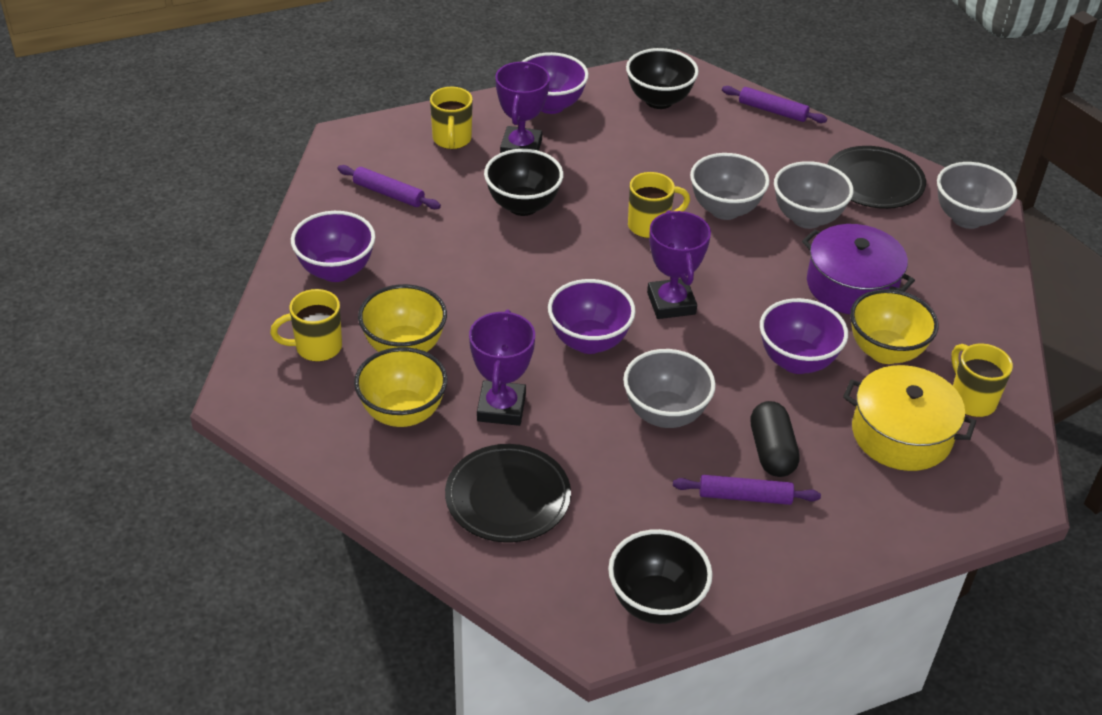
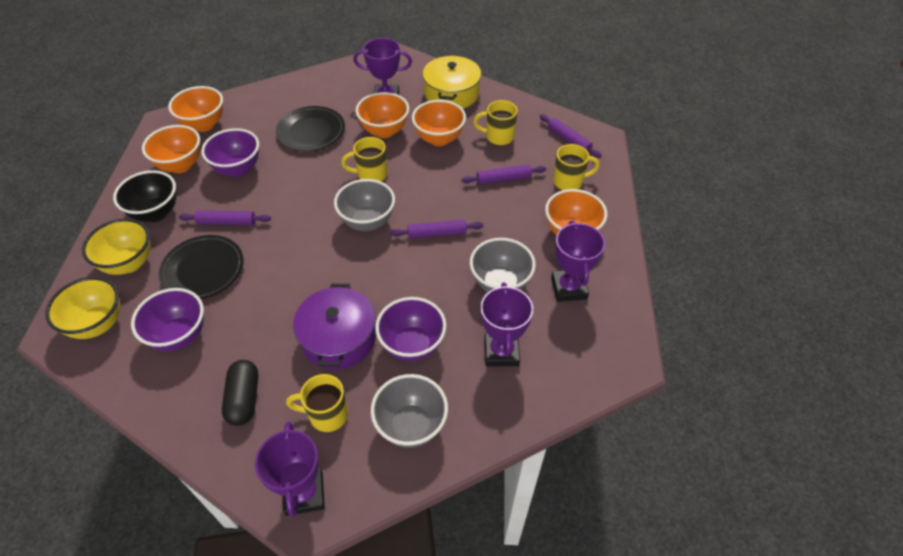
black bowl: [484,149,563,216] [608,529,713,624] [626,48,699,109] = 3 -> [113,170,176,222] = 1
grey bowl: [623,349,716,428] [690,153,770,220] [774,161,853,229] [937,162,1017,229] = 4 -> [334,179,395,231] [371,374,448,448] [470,238,536,292] = 3
orange bowl: none = 0 -> [142,125,200,173] [168,86,223,132] [356,92,409,138] [412,100,466,146] [545,189,607,235] = 5
purple bowl: [291,211,375,282] [521,52,589,114] [548,279,636,354] [760,298,848,374] = 4 -> [131,288,204,351] [201,128,259,177] [375,297,446,361] = 3
purple rolling pin: [338,165,441,209] [673,475,821,505] [722,86,827,123] = 3 -> [179,210,271,225] [391,220,483,239] [462,164,546,185] [539,114,602,158] = 4
purple trophy: [469,310,535,426] [495,62,550,153] [647,210,711,319] = 3 -> [255,421,325,517] [353,38,412,95] [480,282,533,366] [551,221,605,302] = 4
yellow bowl: [354,347,447,427] [358,284,447,352] [850,289,939,364] = 3 -> [45,277,121,339] [82,219,151,275] = 2

